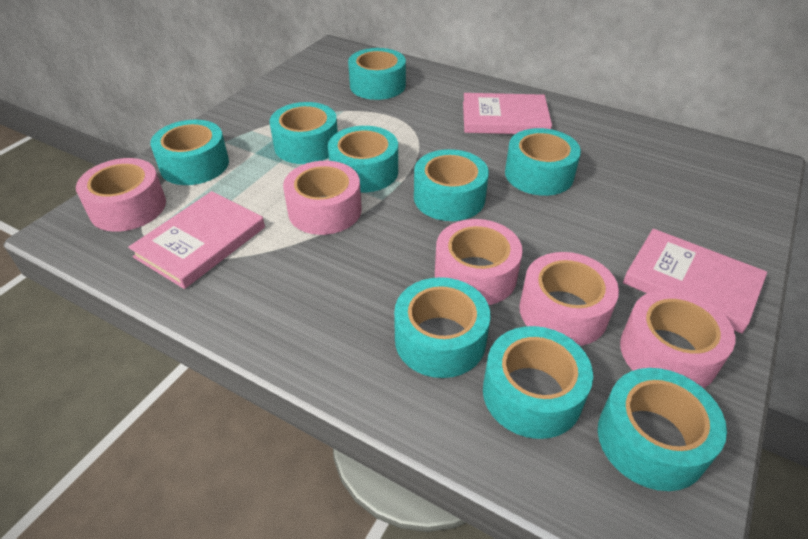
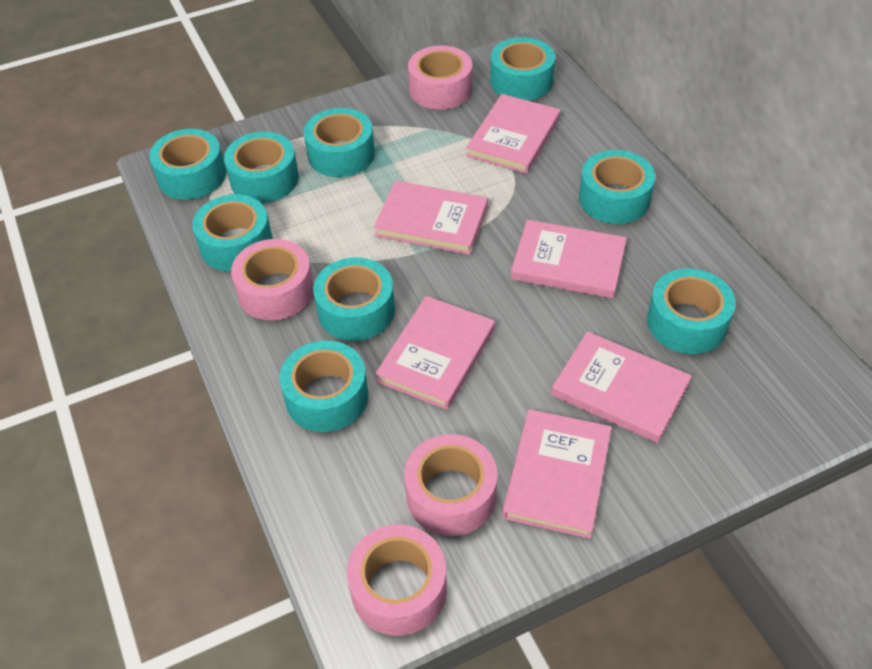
pink book: [128,191,265,289] [463,93,552,134] [623,229,767,334] = 3 -> [374,181,488,255] [375,296,495,410] [466,94,561,174] [502,409,612,539] [511,220,627,299] [551,331,692,443] = 6
pink tape: [76,158,166,232] [283,161,362,235] [435,219,523,305] [519,252,619,346] [620,289,736,388] = 5 -> [231,239,314,320] [347,525,447,636] [404,434,497,536] [408,45,472,110] = 4

